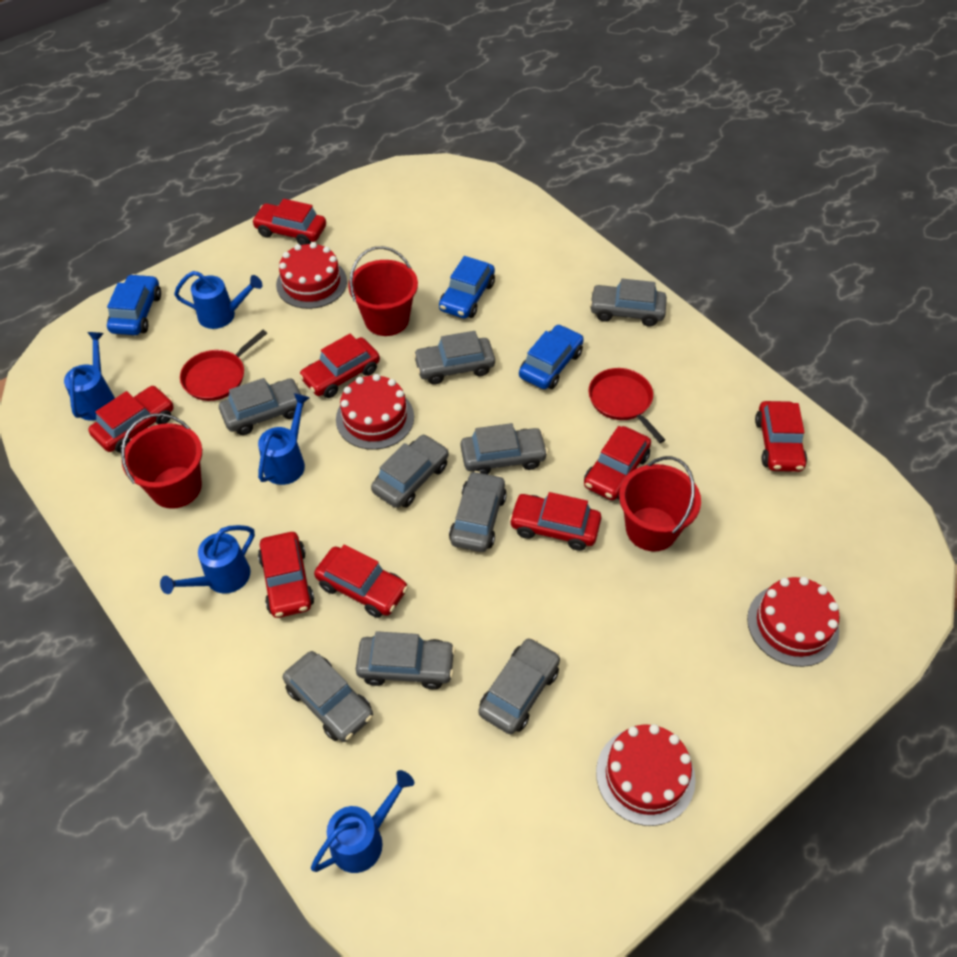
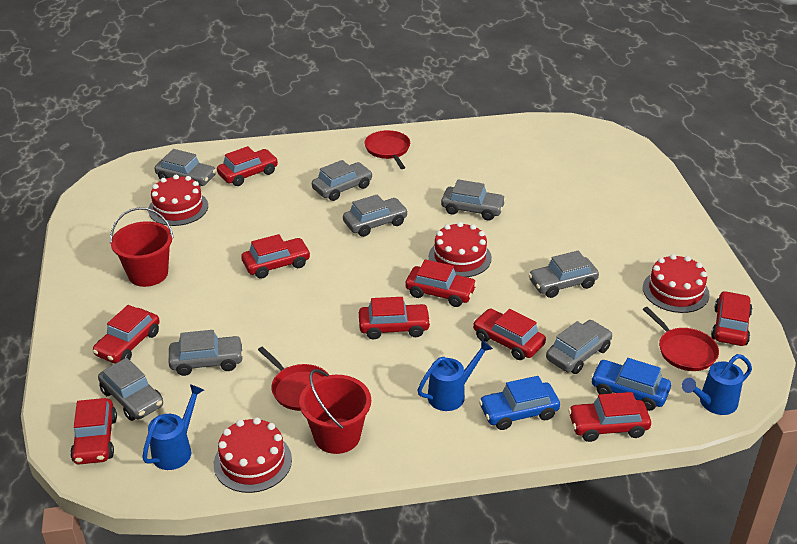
blue car: [107,274,161,335] [439,256,495,318] [519,324,584,389] = 3 -> [479,376,560,430] [591,358,671,411] = 2
blue watering can: [64,332,115,421] [160,525,255,594] [174,271,262,329] [258,393,310,485] [311,770,414,873] = 5 -> [142,384,204,470] [417,340,493,411] [682,354,752,415] = 3
grey car: [219,378,304,435] [283,651,373,742] [356,631,456,689] [371,434,449,508] [413,331,495,385] [449,471,507,552] [461,423,548,474] [478,638,560,734] [589,279,667,327] = 9 -> [98,358,163,421] [155,149,216,186] [169,330,244,376] [312,160,373,201] [343,194,408,237] [441,180,506,220] [528,251,599,298] [546,320,612,374] = 8
red bucket: [121,413,202,509] [348,246,418,336] [619,456,701,551] = 3 -> [110,207,174,287] [299,369,371,454] = 2
red car: [88,386,174,453] [252,199,326,245] [258,532,314,618] [299,334,380,398] [314,545,408,618] [509,492,601,551] [584,426,651,500] [755,401,807,472] = 8 -> [70,398,117,465] [93,305,160,364] [217,146,278,186] [241,234,311,279] [359,297,431,339] [405,259,477,307] [473,309,546,360] [568,392,651,442] [711,291,752,346] = 9
red pan: [180,330,267,401] [588,368,665,443] = 2 -> [258,346,329,411] [364,130,410,169] [643,307,719,371] = 3

